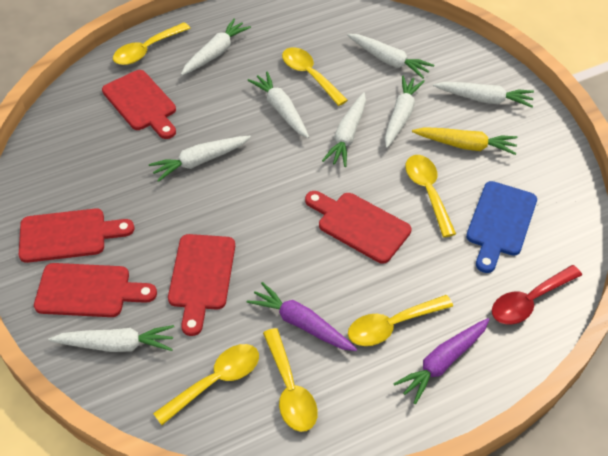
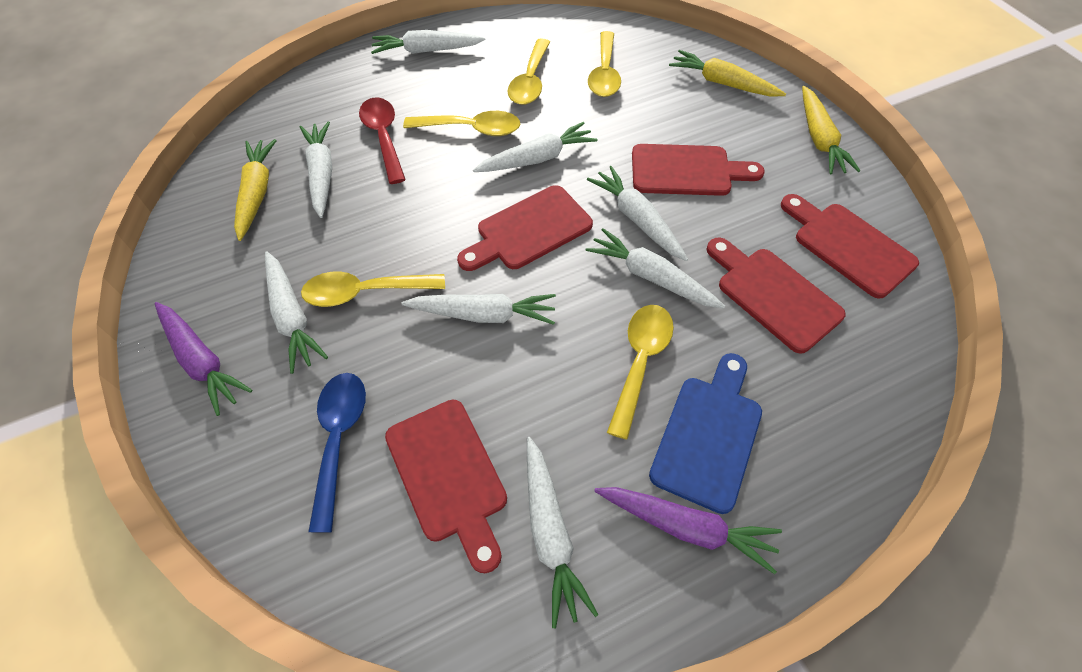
blue spoon: none = 0 -> [308,373,366,533] = 1
yellow carrot: [412,127,517,155] = 1 -> [234,139,277,241] [669,50,786,97] [802,86,861,174] = 3
yellow spoon: [113,22,190,65] [153,344,259,425] [263,328,318,432] [282,47,348,106] [348,295,453,346] [406,155,456,237] = 6 -> [301,271,445,307] [403,111,520,136] [508,38,550,105] [588,31,621,97] [607,305,674,440] = 5

